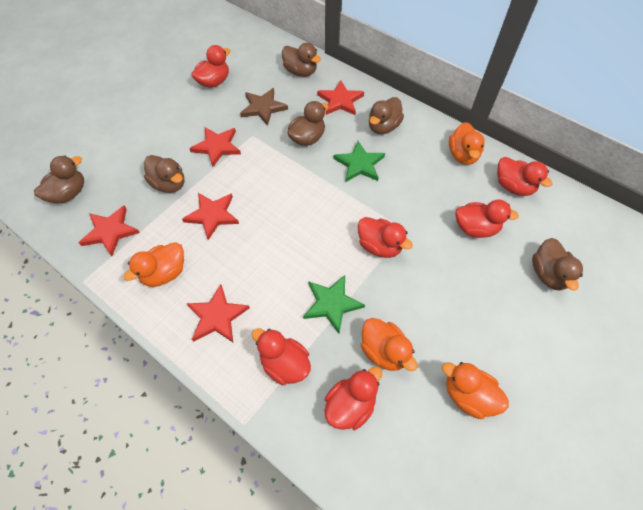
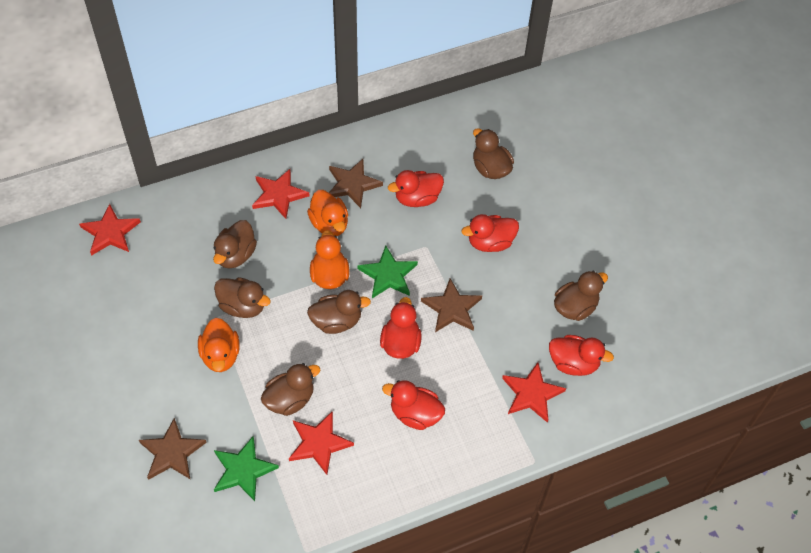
brown star: [240,88,288,126] = 1 -> [139,418,207,480] [329,159,383,208] [421,279,482,332] = 3
orange duck: [124,242,184,287] [361,318,418,371] [442,362,509,419] [449,122,485,165] = 4 -> [198,318,239,372] [307,190,348,236] [310,230,349,289] = 3
red duck: [191,45,231,88] [252,329,311,385] [324,367,382,430] [358,217,413,258] [456,200,519,238] [497,157,553,196] = 6 -> [380,297,422,359] [382,380,445,430] [388,170,444,207] [461,214,519,252] [549,335,614,376] = 5
red star: [79,206,140,256] [182,193,239,240] [186,285,250,342] [189,127,241,167] [317,80,364,115] = 5 -> [79,204,141,256] [252,169,309,219] [289,411,354,475] [502,362,566,423] = 4

